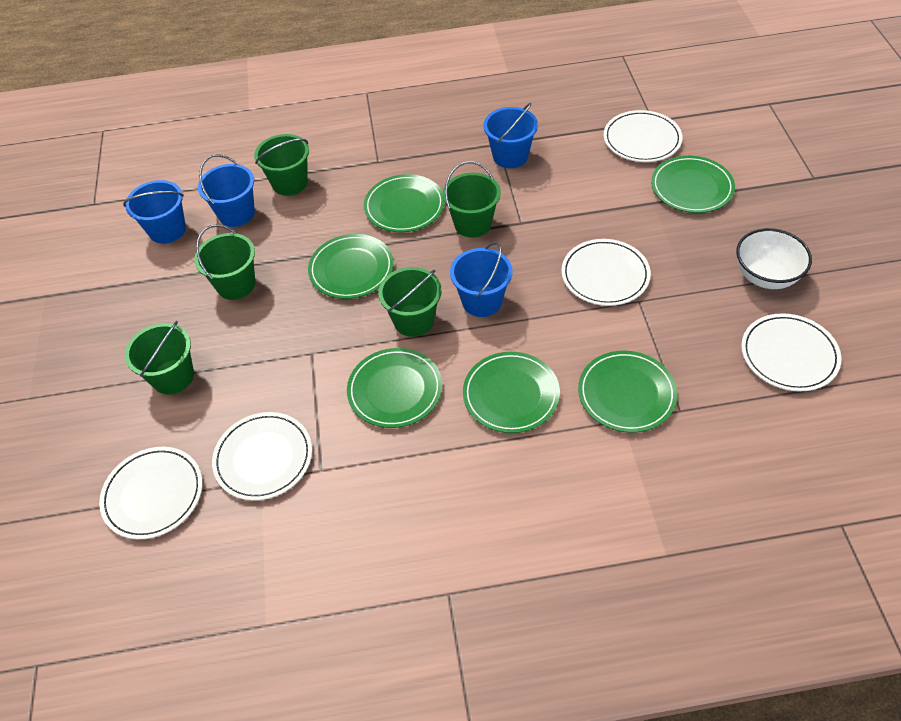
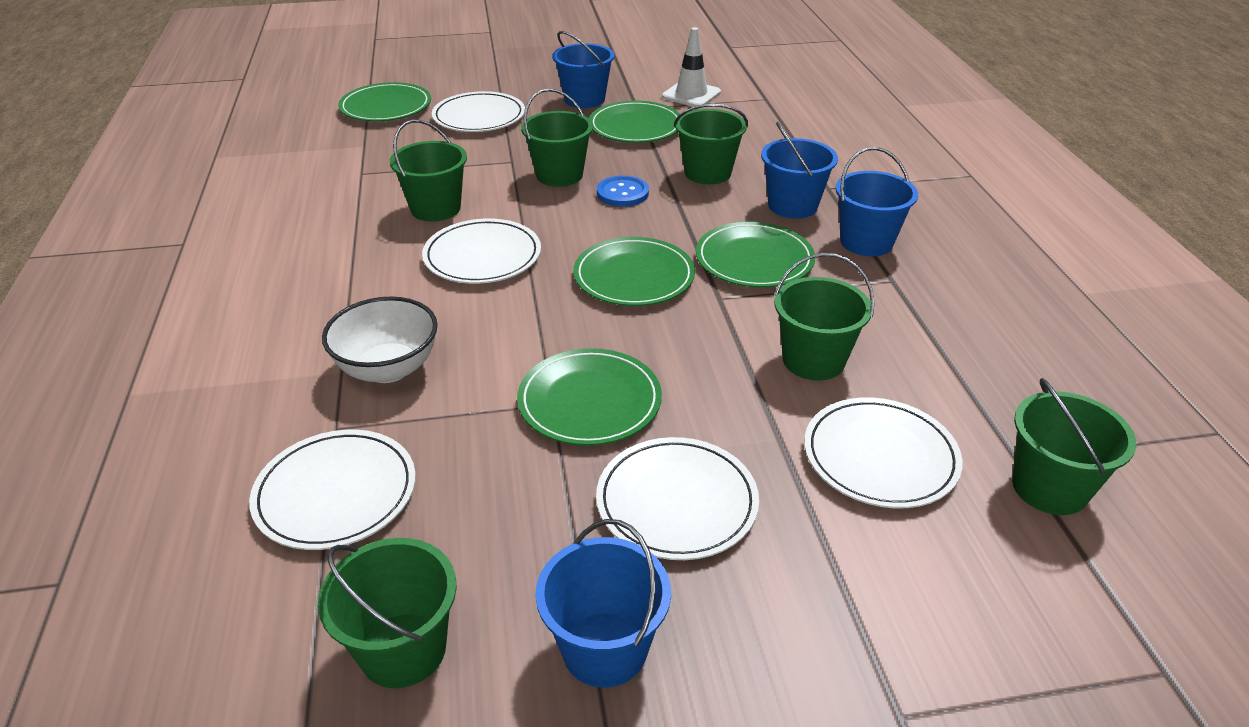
blue button: none = 0 -> [597,176,649,207] = 1
green bucket: [125,321,194,395] [194,225,256,300] [254,134,309,196] [378,267,442,337] [443,161,501,238] = 5 -> [318,538,457,688] [390,120,467,222] [521,88,593,187] [674,104,748,184] [774,253,875,381] [1012,378,1136,515] = 6
green plate: [308,234,394,299] [347,348,442,428] [364,174,445,232] [463,352,560,433] [578,351,677,433] [651,156,735,213] = 6 -> [338,82,431,121] [517,348,662,446] [573,237,695,306] [589,101,680,143] [696,222,815,288] = 5
white traffic cone: none = 0 -> [662,27,721,107] = 1

